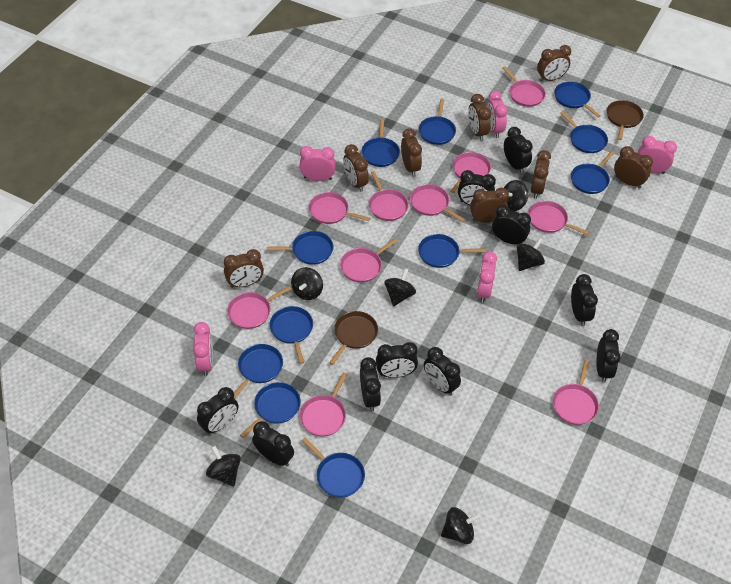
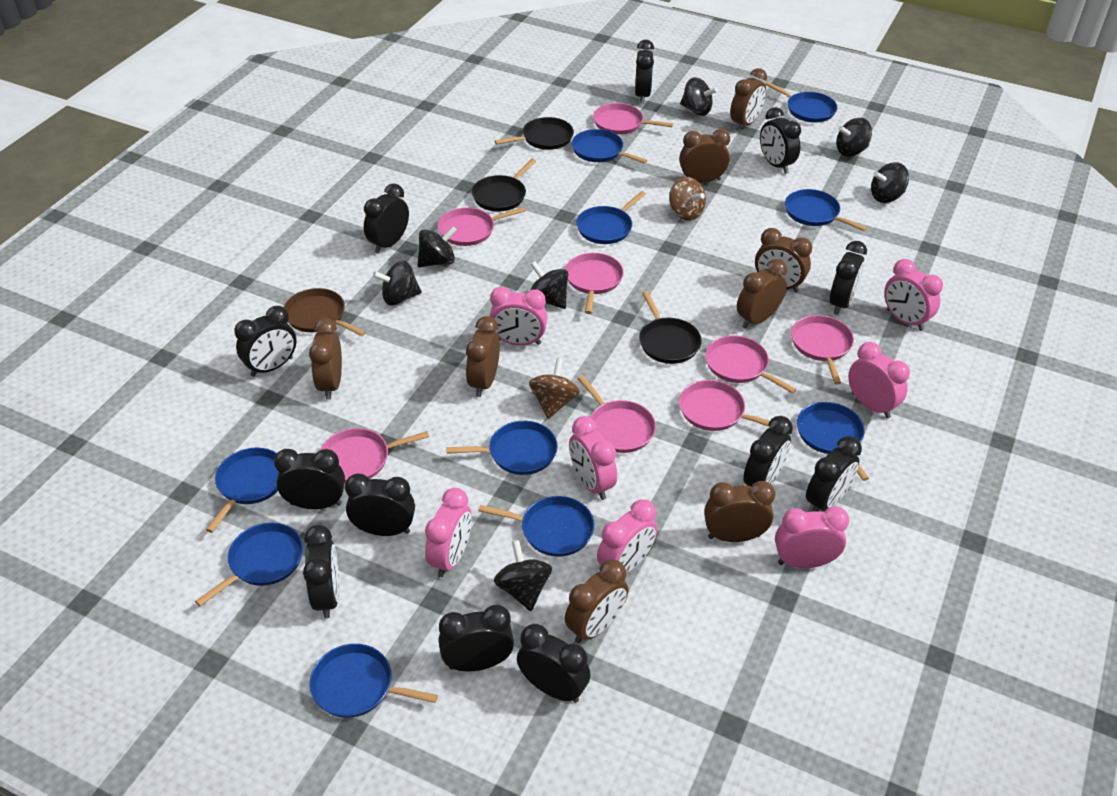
black clock: [197,387,238,434] [252,421,294,466] [360,357,381,411] [376,342,418,378] [424,347,461,396] [458,170,496,205] [492,205,531,244] [504,127,533,174] [571,274,598,326] [596,329,621,383] = 10 -> [234,306,297,377] [274,449,345,509] [303,525,339,618] [345,474,415,536] [364,183,409,254] [438,605,514,671] [517,624,590,703] [635,40,654,104] [743,416,793,486] [760,107,801,174] [806,436,862,511] [829,241,867,315] = 12
black pan: none = 0 -> [471,159,536,211] [495,117,574,150] [639,291,702,364] = 3
black spinning top: [206,446,241,486] [291,267,323,300] [384,268,416,306] [441,507,481,544] [504,180,528,211] [517,238,545,271] = 6 -> [373,261,422,306] [417,226,457,267] [494,540,552,611] [530,261,568,309] [680,77,718,116] [836,118,872,156] [871,162,909,203] = 7
blue pan: [234,344,283,399] [240,382,301,438] [266,231,334,265] [269,306,313,364] [302,437,365,498] [362,119,400,167] [418,234,485,268] [419,99,456,145] [554,81,601,118] [560,111,608,153] [571,151,614,194] = 11 -> [195,523,303,606] [206,448,279,533] [310,644,438,718] [447,421,558,475] [479,496,595,557] [572,129,647,164] [576,191,646,244] [765,82,837,123] [785,189,867,231] [797,402,869,481] = 10
brown pan: [329,311,378,365] [607,100,644,140] = 2 -> [284,288,366,336] = 1
brown spinning top: none = 0 -> [529,358,580,419] [669,177,706,221] = 2
pink clock: [193,322,213,376] [299,146,336,181] [477,251,497,303] [486,91,508,138] [638,136,677,174] = 5 -> [425,488,472,577] [489,287,548,345] [569,416,617,500] [597,499,658,574] [775,507,849,568] [848,342,910,418] [884,259,943,331] = 7
pink pan: [227,286,291,329] [299,372,347,437] [309,192,371,224] [340,238,397,283] [369,171,409,221] [410,184,465,222] [450,152,491,193] [502,66,546,107] [528,201,590,235] [553,360,599,425] = 10 -> [320,428,429,483] [438,207,526,246] [565,253,624,314] [578,376,656,453] [593,103,673,135] [679,380,770,431] [705,335,797,394] [791,315,854,385] = 8

